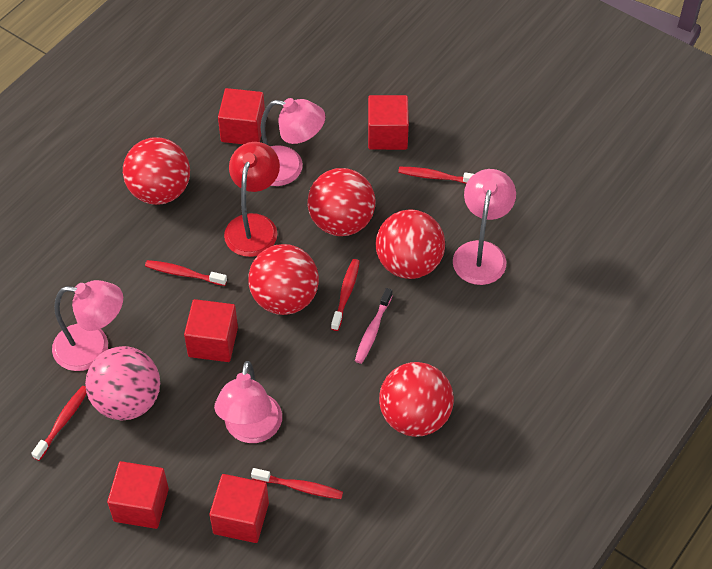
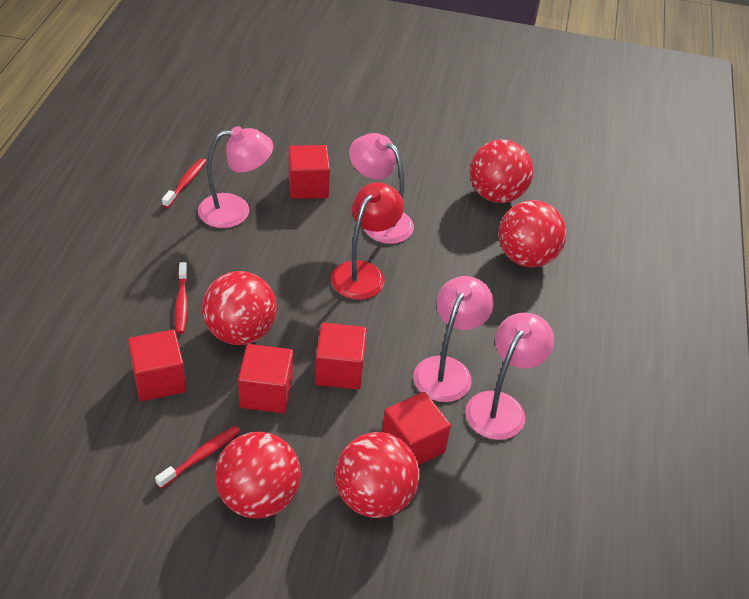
pink ball: [85,346,160,421] = 1 -> none = 0
pink toothbrush: [355,288,393,364] = 1 -> none = 0
red toothbrush: [31,386,87,461] [145,260,227,286] [251,468,343,499] [331,259,360,331] [398,167,474,184] = 5 -> [155,425,240,488] [162,158,206,208] [175,262,188,334] = 3

